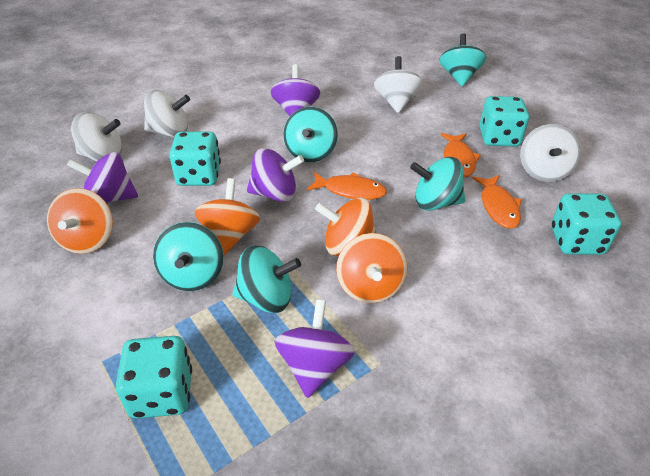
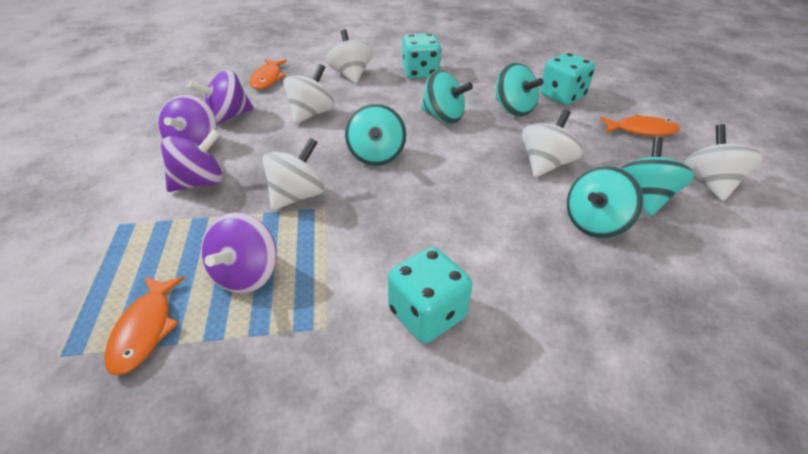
orange spinning top: [47,188,113,254] [195,178,260,255] [315,197,376,256] [336,233,407,303] = 4 -> none = 0
turquoise dice: [116,336,192,418] [169,132,221,186] [479,96,529,146] [552,193,621,255] = 4 -> [388,247,473,344] [402,33,441,79] [540,53,595,105] = 3
white spinning top: [71,112,122,161] [144,90,190,137] [374,56,423,113] [520,124,581,182] = 4 -> [262,138,324,210] [283,64,334,124] [326,29,373,84] [522,109,582,177] [684,124,763,201] = 5

